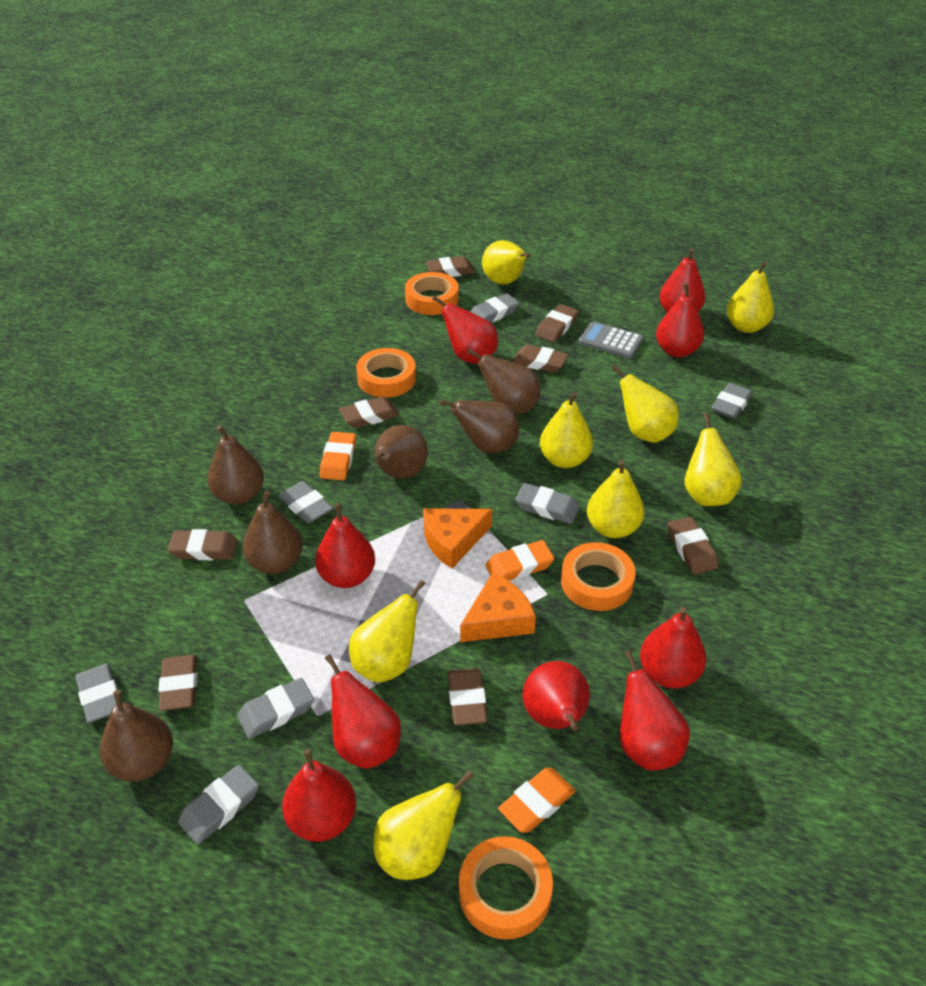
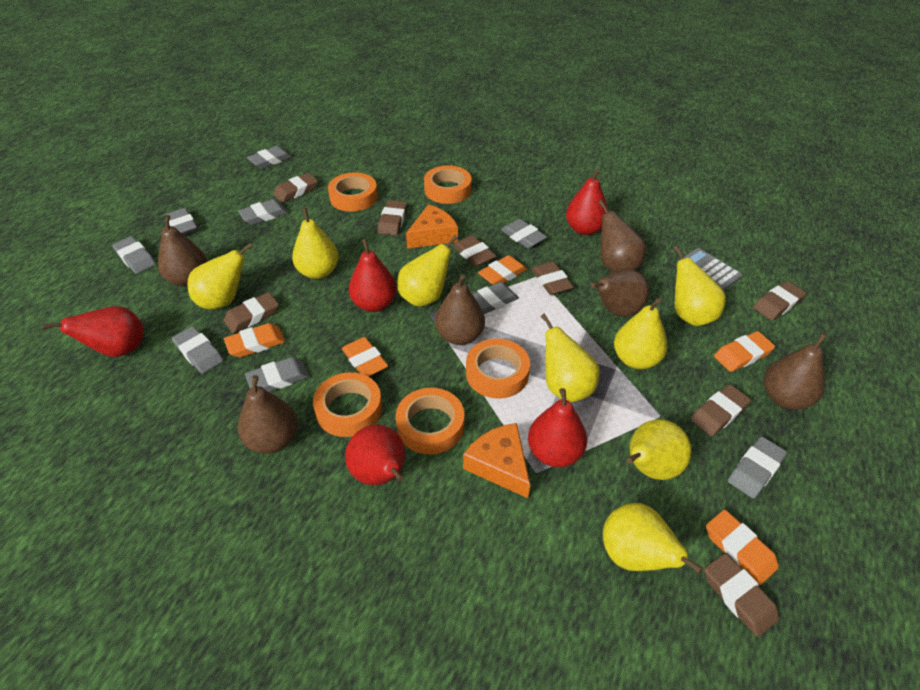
grey eraser: [75,664,117,723] [178,765,259,844] [237,678,314,739] [279,481,333,523] [470,293,519,322] [515,483,580,524] [711,383,753,419] = 7 -> [112,236,156,274] [166,208,198,235] [172,326,224,374] [238,199,288,225] [245,357,309,392] [247,146,292,169] [472,282,519,314] [501,219,547,248] [728,437,787,499] = 9
orange eraser: [320,432,356,480] [485,540,554,581] [498,768,576,833] = 3 -> [224,323,285,358] [342,337,388,377] [478,255,527,285] [706,510,779,585] [714,331,775,372] = 5
orange tape: [356,348,416,398] [405,272,459,315] [459,836,553,940] [561,542,636,611] = 4 -> [313,372,382,437] [328,173,378,212] [396,388,465,455] [424,165,472,204] [466,339,530,399] = 5
red pear: [282,749,356,842] [315,503,375,588] [325,654,401,769] [432,296,498,364] [522,661,590,731] [620,650,690,770] [640,607,707,688] [656,283,704,357] [659,248,706,312] = 9 -> [42,306,144,357] [345,425,405,485] [349,239,397,312] [528,388,587,467] [566,169,609,235] = 5

